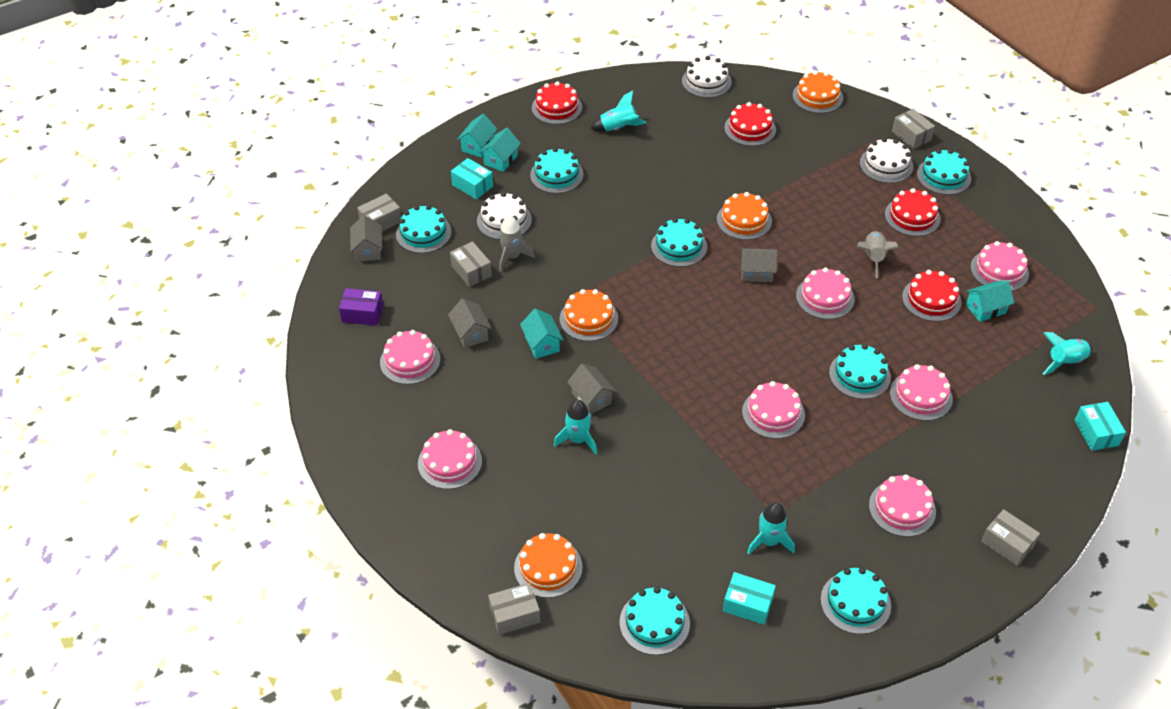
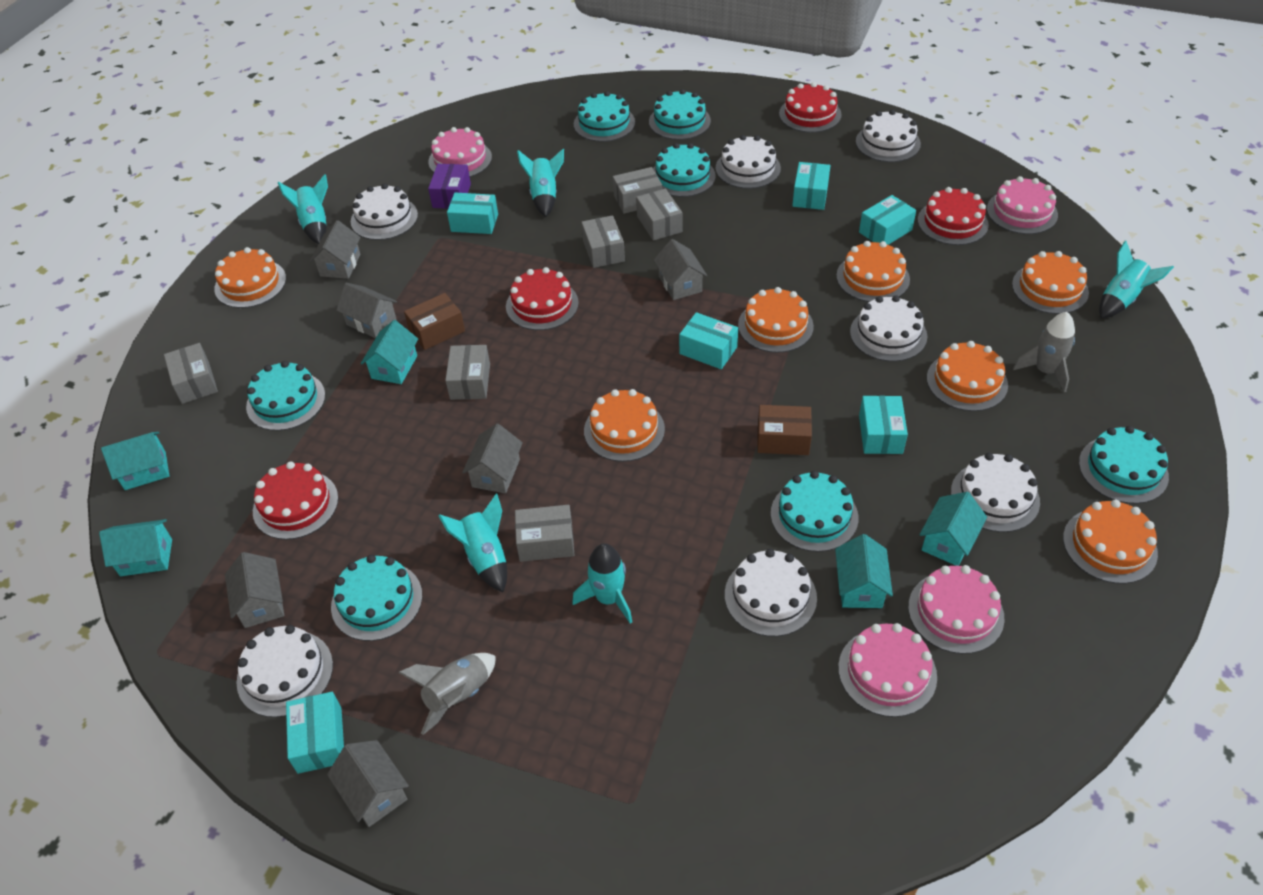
brown box: none = 0 -> [404,293,465,350] [757,405,812,455] = 2
grey box: [357,193,401,231] [450,241,492,287] [488,583,540,635] [892,109,935,149] [981,509,1040,566] = 5 -> [164,343,218,404] [445,345,490,400] [515,505,574,562] [581,215,625,268] [613,167,662,214] [636,188,683,241] = 6
grey house: [350,215,382,262] [448,298,491,348] [567,364,616,414] [741,248,777,282] = 4 -> [225,552,284,628] [310,220,361,279] [327,740,409,827] [336,283,397,338] [462,424,523,493] [654,239,707,300] = 6
orange cake: [514,533,583,598] [560,289,618,341] [717,192,772,240] [793,71,843,113] = 4 -> [214,247,286,308] [584,389,665,462] [738,287,814,353] [836,241,910,302] [927,341,1008,411] [1012,251,1089,314] [1063,499,1158,584] = 7
pink cake: [380,330,440,384] [418,429,482,489] [742,381,805,439] [796,268,855,319] [869,475,936,537] [890,364,953,421] [971,241,1029,291] = 7 -> [428,127,492,177] [838,623,937,717] [908,565,1005,654] [987,176,1058,234] = 4
turquoise box: [451,158,493,200] [723,572,776,625] [1075,402,1126,451] = 3 -> [286,692,344,774] [447,193,498,234] [679,312,738,369] [792,162,831,210] [859,195,916,245] [859,396,908,454] = 6
turquoise house: [457,114,497,158] [479,128,521,172] [520,309,563,359] [966,281,1014,322] = 4 -> [99,519,172,576] [101,432,170,490] [361,320,418,384] [835,534,893,608] [920,492,987,566] = 5
turquoise rocket: [554,399,597,454] [590,90,646,131] [747,502,795,555] [1043,332,1093,375] = 4 -> [278,174,328,244] [438,493,507,592] [517,149,564,217] [572,544,632,623] [1099,241,1174,318] = 5
white cake: [477,192,532,240] [682,56,732,98] [860,138,913,183] = 3 -> [236,625,333,717] [351,183,418,240] [716,135,781,189] [725,549,817,637] [850,295,927,362] [856,110,921,162] [951,453,1040,532] = 7

